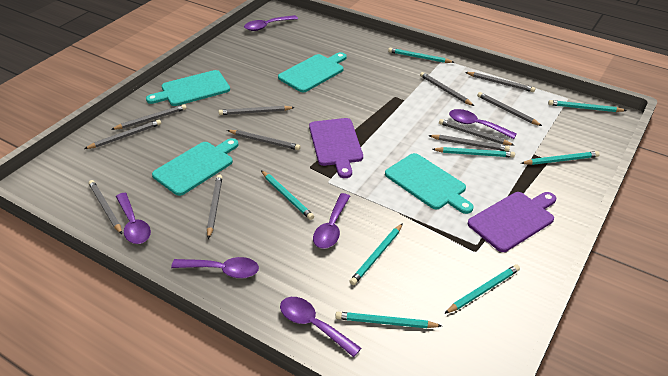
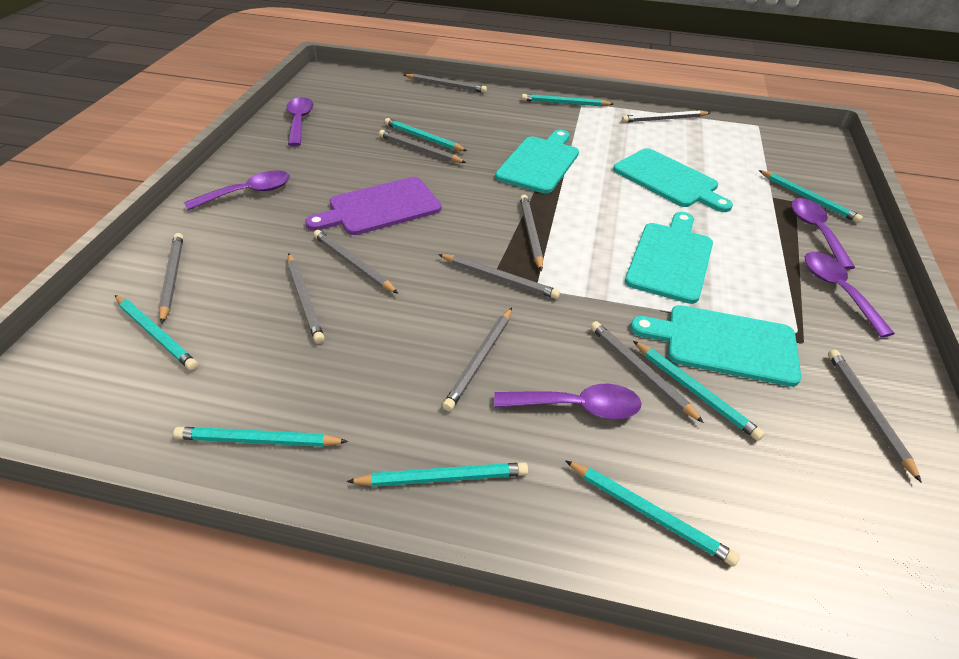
purple cutting board: [309,118,363,178] [468,192,556,252] = 2 -> [305,177,442,235] = 1
purple spoon: [116,193,151,244] [171,257,259,278] [244,15,298,31] [280,297,361,357] [313,193,350,248] [449,109,517,139] = 6 -> [184,170,290,210] [286,97,314,146] [494,384,641,419] [791,198,856,270] [805,252,895,338] = 5

